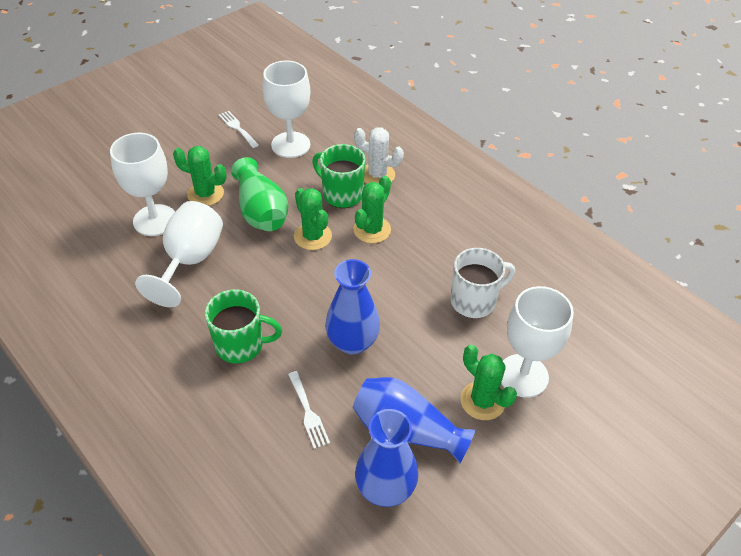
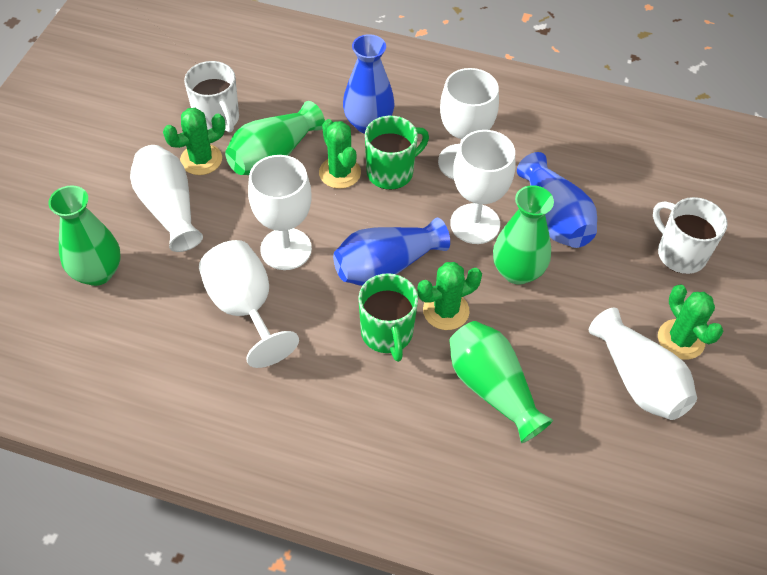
green vase: [231,157,288,231] = 1 -> [48,185,120,286] [225,101,325,175] [449,321,553,443] [493,185,554,284] = 4
white cactus: [354,127,404,184] = 1 -> none = 0
white fork: [219,111,259,148] [288,371,330,449] = 2 -> none = 0
white mug: [451,248,515,318] = 1 -> [184,61,239,132] [653,197,728,274] = 2
white vase: none = 0 -> [130,145,203,252] [589,307,697,420] = 2

